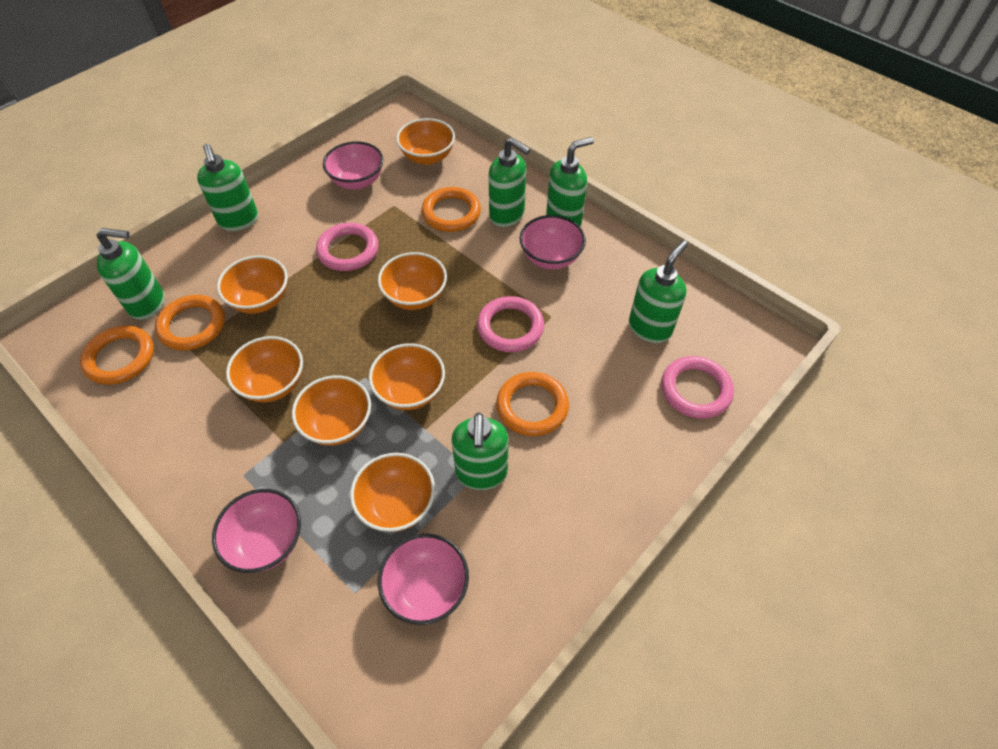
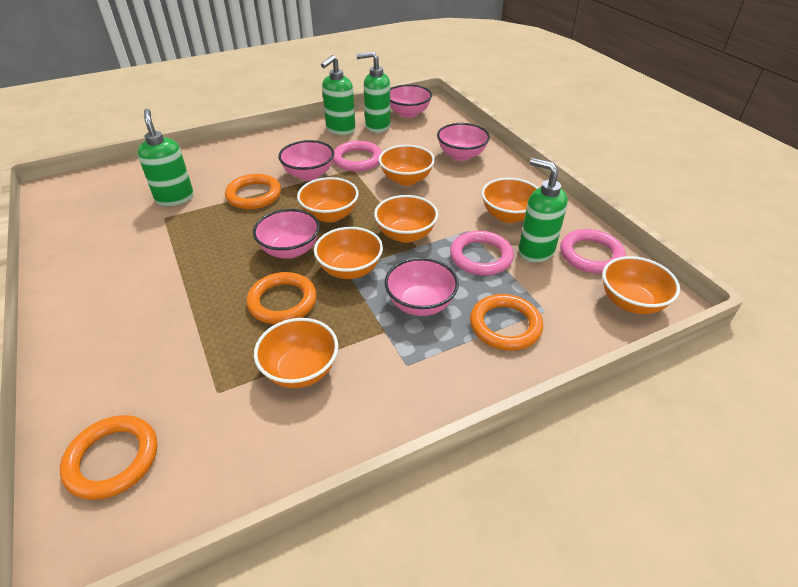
green soap dispenser: [96,228,164,320] [197,144,258,231] [451,413,509,490] [489,137,530,227] [546,137,594,227] [629,240,688,343] = 6 -> [137,109,194,206] [321,55,355,135] [356,51,391,133] [518,158,568,263] = 4
pink bowl: [212,489,301,573] [323,141,384,189] [378,534,469,625] [520,215,586,269] = 4 -> [253,209,320,259] [278,140,334,181] [385,258,459,316] [390,84,432,118] [437,123,490,161] = 5

